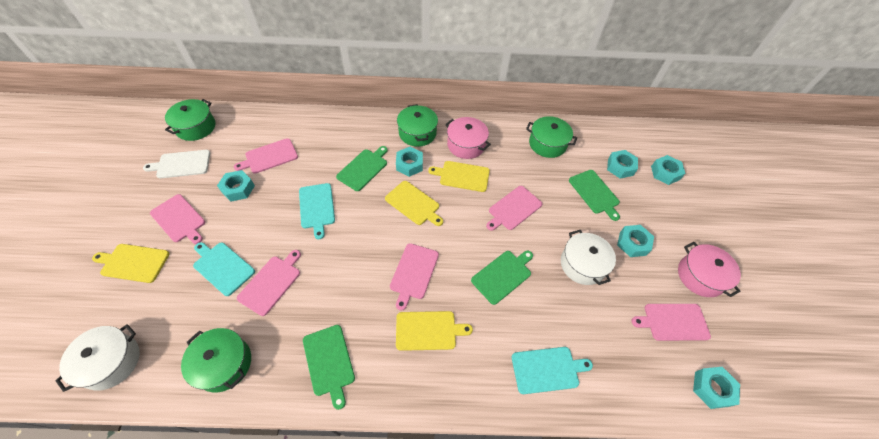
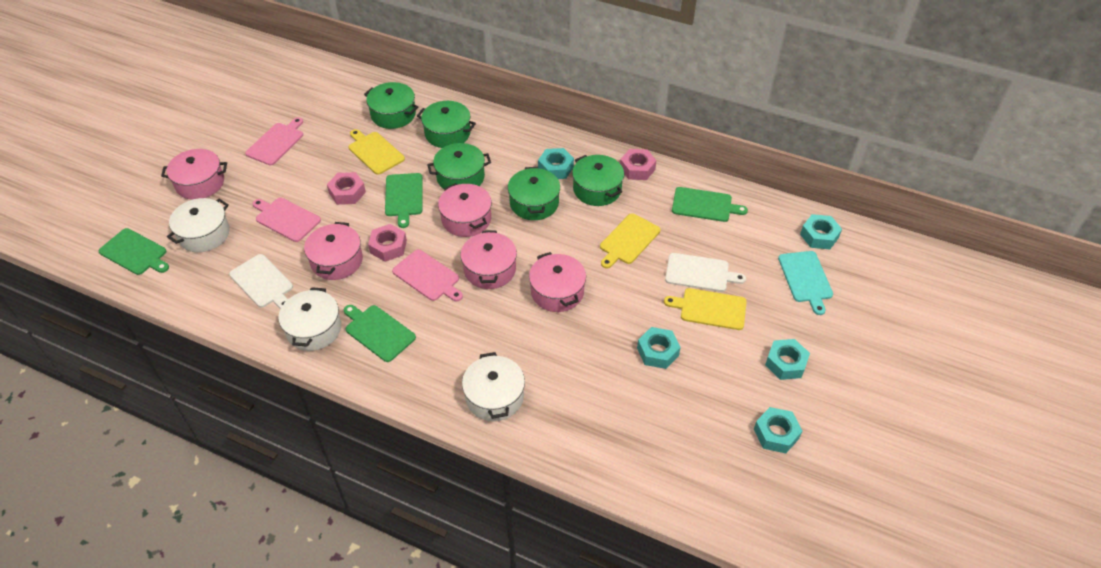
green pot: [165,99,215,141] [181,328,251,392] [397,104,438,147] [526,116,577,158] = 4 -> [364,82,418,129] [417,101,476,148] [427,143,491,189] [508,167,560,220] [572,155,624,206] = 5
pink cutting board: [150,194,205,244] [234,138,298,174] [237,250,301,316] [390,243,439,311] [486,186,542,231] [631,304,711,341] = 6 -> [245,117,303,165] [253,198,321,242] [392,249,463,302] = 3
pink nut: none = 0 -> [327,172,366,205] [368,224,407,262] [620,149,657,180] = 3
pink pot: [445,117,491,159] [678,242,741,297] = 2 -> [161,149,227,200] [304,222,363,280] [438,183,492,237] [460,230,517,289] [529,252,586,312] = 5
turquoise cutting board: [193,242,255,296] [299,183,335,239] [512,347,593,394] = 3 -> [778,251,833,315] = 1
turquoise nut: [217,170,255,202] [396,147,423,177] [607,150,638,179] [617,225,654,257] [651,155,686,185] [693,367,740,409] = 6 -> [538,148,574,179] [637,327,681,369] [754,407,802,453] [765,339,810,380] [800,214,842,249] = 5
white cutting board: [143,150,210,178] = 1 -> [229,254,293,309] [665,253,746,292] = 2
white pot: [55,324,140,392] [561,230,616,285] = 2 -> [167,198,230,252] [279,287,341,351] [462,352,525,421] = 3
yellow cutting board: [92,244,169,283] [385,181,443,226] [396,311,473,351] [428,161,490,192] = 4 -> [348,129,405,175] [600,213,661,268] [664,288,747,330] = 3

